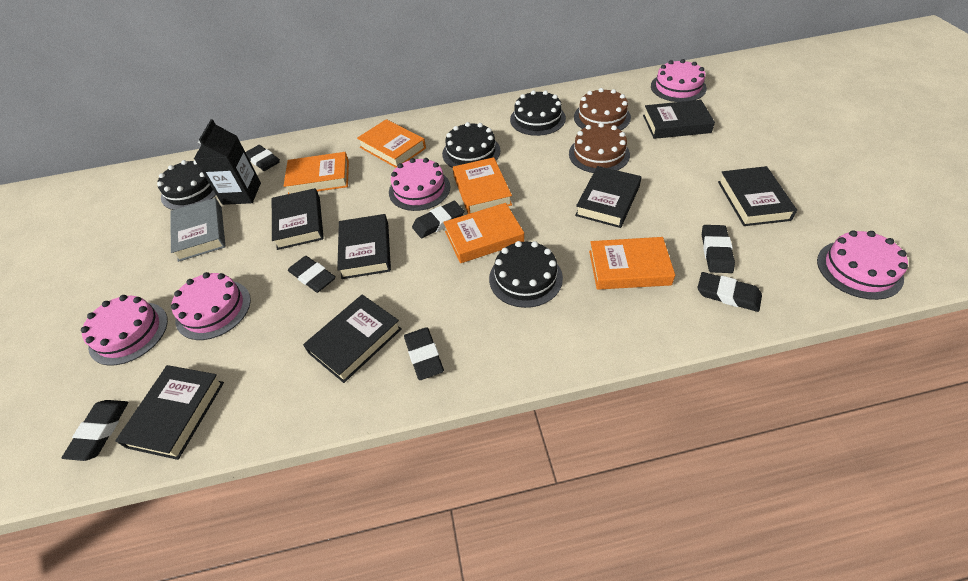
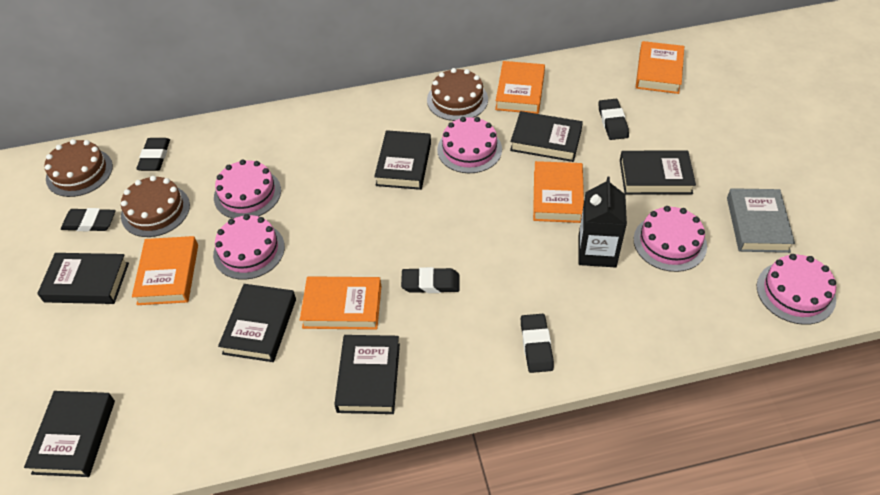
black cake: [157,160,216,210] [442,122,501,168] [489,241,563,308] [510,90,566,136] = 4 -> none = 0
black eraser: [62,400,128,461] [246,145,280,171] [288,256,336,293] [404,327,444,380] [412,201,464,238] [697,272,762,312] [702,225,735,273] = 7 -> [61,208,116,231] [136,138,170,171] [401,267,460,293] [521,314,554,373] [598,99,629,140] = 5
brown cake: [569,123,630,173] [574,88,631,130] = 2 -> [44,139,113,197] [121,176,190,237] [427,68,488,121] = 3

